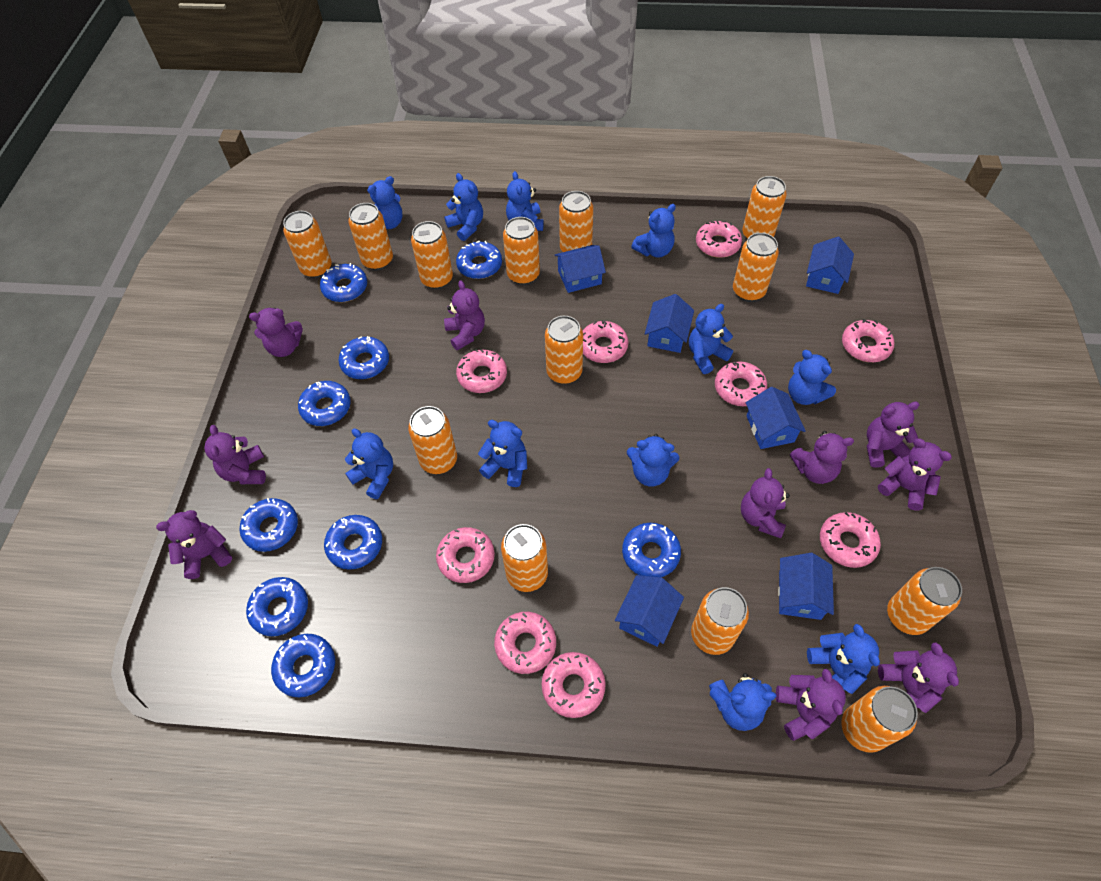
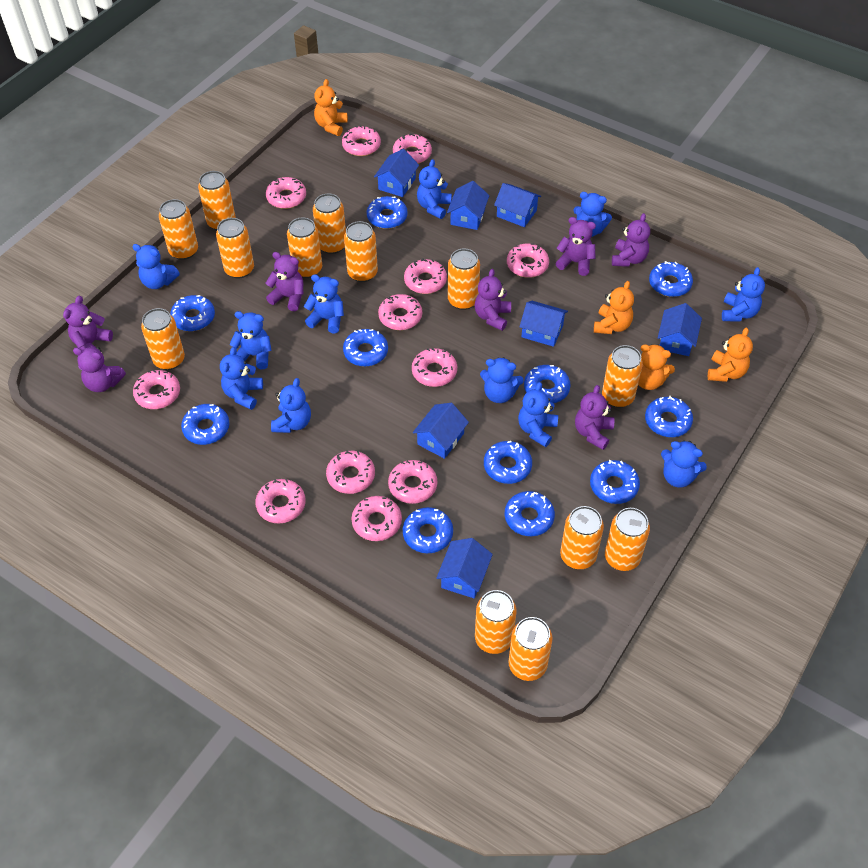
blue donut: [239,498,298,552] [246,577,308,636] [271,634,335,697] [298,381,351,426] [320,263,367,302] [324,515,382,570] [339,336,389,379] [456,241,502,279] [622,523,681,577] = 9 -> [170,295,215,331] [181,404,229,445] [343,329,388,366] [367,196,408,229] [403,507,453,553] [484,441,532,484] [504,491,555,536] [524,365,571,403] [590,460,640,504] [645,396,693,437] [649,261,693,297] = 11
blue house: [555,245,606,293] [615,575,684,647] [645,294,694,353] [746,387,806,449] [778,553,834,620] [806,236,854,294] = 6 -> [374,149,419,197] [413,403,469,459] [436,538,493,599] [447,181,490,230] [494,183,541,227] [519,301,568,347] [658,303,702,356] = 7
orange teddy bear: none = 0 -> [314,79,348,136] [594,281,634,334] [638,344,675,390] [708,328,753,382] = 4
pink donut: [436,527,495,583] [456,349,507,393] [494,612,556,674] [542,652,606,718] [583,320,629,363] [696,221,742,258] [715,361,767,406] [820,512,881,568] [842,319,894,362] = 9 -> [133,370,180,409] [255,479,306,524] [266,177,306,209] [326,450,375,494] [342,126,381,156] [351,496,402,541] [378,294,422,330] [388,460,437,504] [393,133,432,164] [404,258,447,294] [412,348,457,387] [507,243,549,278] = 12
purple teddy bear: [156,510,232,579] [204,425,266,484] [249,308,303,357] [444,280,485,351] [741,468,790,538] [776,669,846,741] [790,431,854,484] [867,402,919,468] [878,439,952,511] [878,642,959,713] = 10 -> [63,296,113,350] [73,347,126,392] [266,252,303,311] [475,269,511,331] [555,217,596,276] [575,385,614,450] [612,213,650,267] = 7

